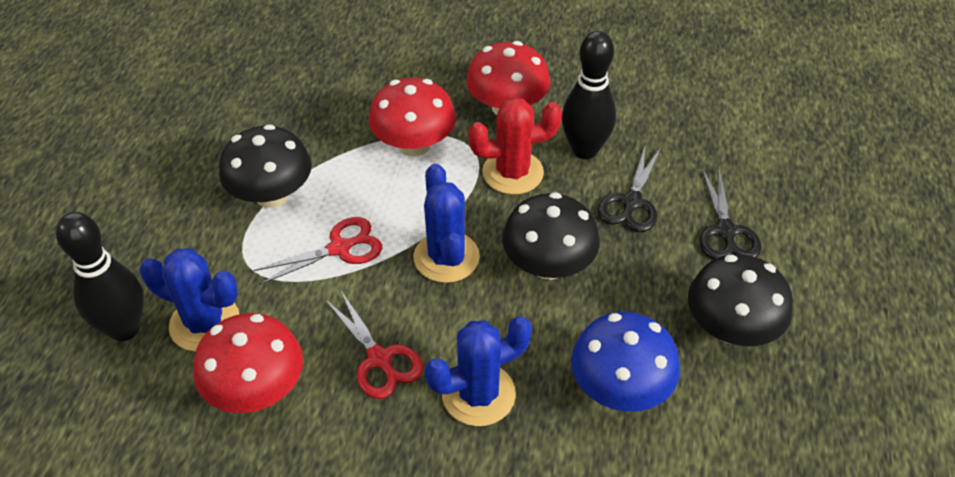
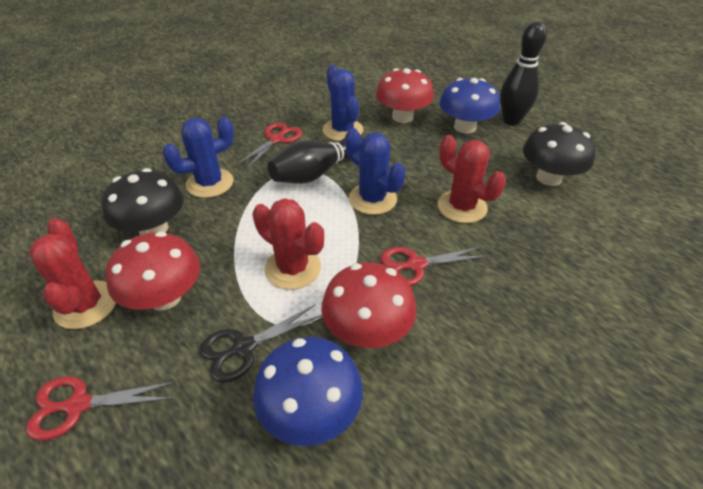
black mushroom: [219,124,312,208] [502,192,600,280] [688,254,793,346] = 3 -> [101,168,184,235] [523,122,595,186] = 2
black scissors: [598,147,661,232] [700,169,761,260] = 2 -> [200,305,322,383] = 1
blue mushroom: [571,312,680,412] = 1 -> [253,337,363,446] [439,78,500,134] = 2
red cactus: [468,97,562,195] = 1 -> [29,218,116,329] [252,198,324,290] [438,135,506,223] = 3
red scissors: [253,217,382,285] [325,291,423,399] = 2 -> [26,376,176,441] [237,122,302,170] [380,247,488,286] = 3

